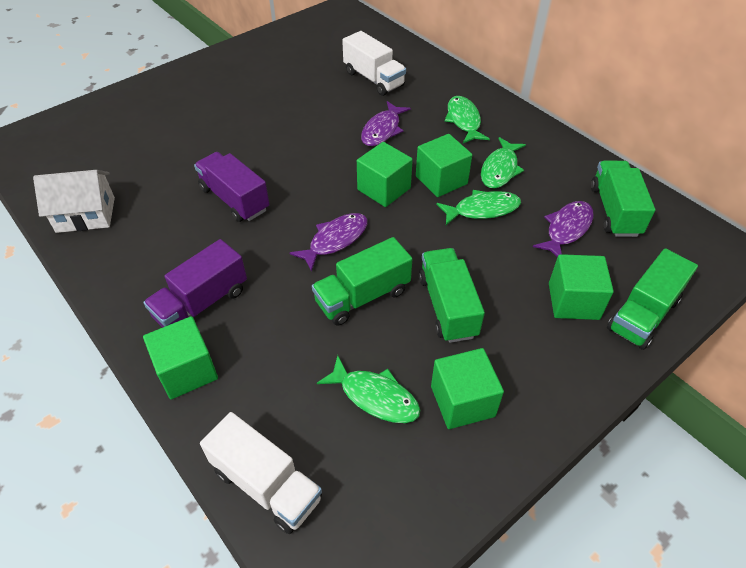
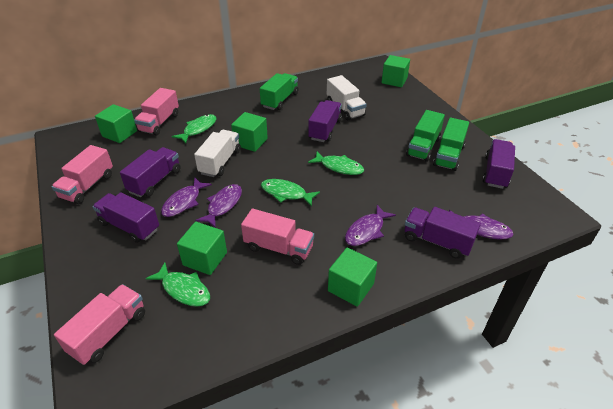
green truck: [312,237,412,326] [419,248,485,343] [591,161,655,237] [607,248,698,350] = 4 -> [260,73,298,110] [406,110,445,162] [433,118,469,171] = 3
pink truck: none = 0 -> [51,145,113,204] [54,284,145,365] [134,88,179,135] [241,209,314,265] = 4
purple fish: [290,213,367,272] [361,101,411,146] [533,201,594,257] = 3 -> [161,178,212,217] [195,184,242,228] [345,205,396,246] [449,210,514,240] = 4
purple truck: [143,239,247,328] [194,152,270,222] = 2 -> [92,192,159,243] [120,147,180,197] [308,100,342,142] [405,207,481,259] [483,139,515,189] = 5
white house: [33,170,115,233] = 1 -> none = 0

